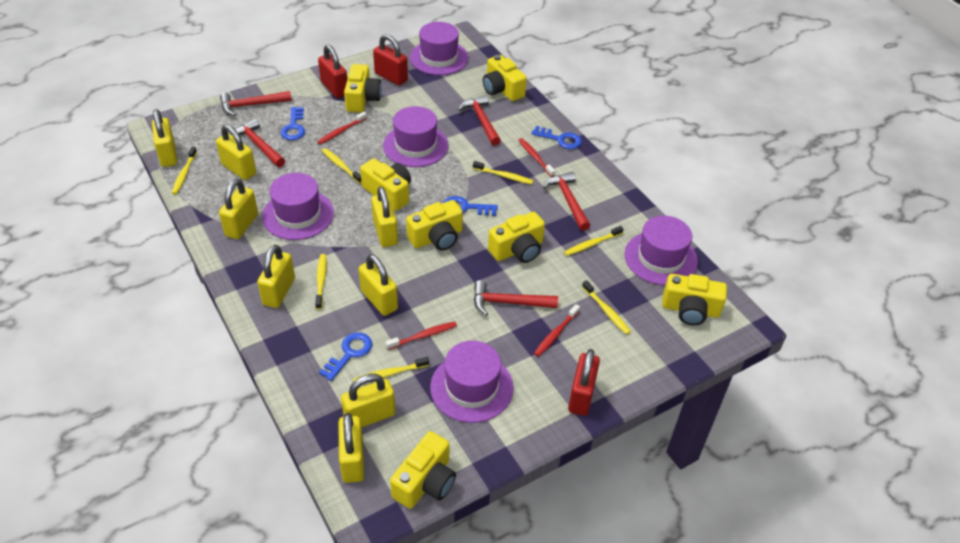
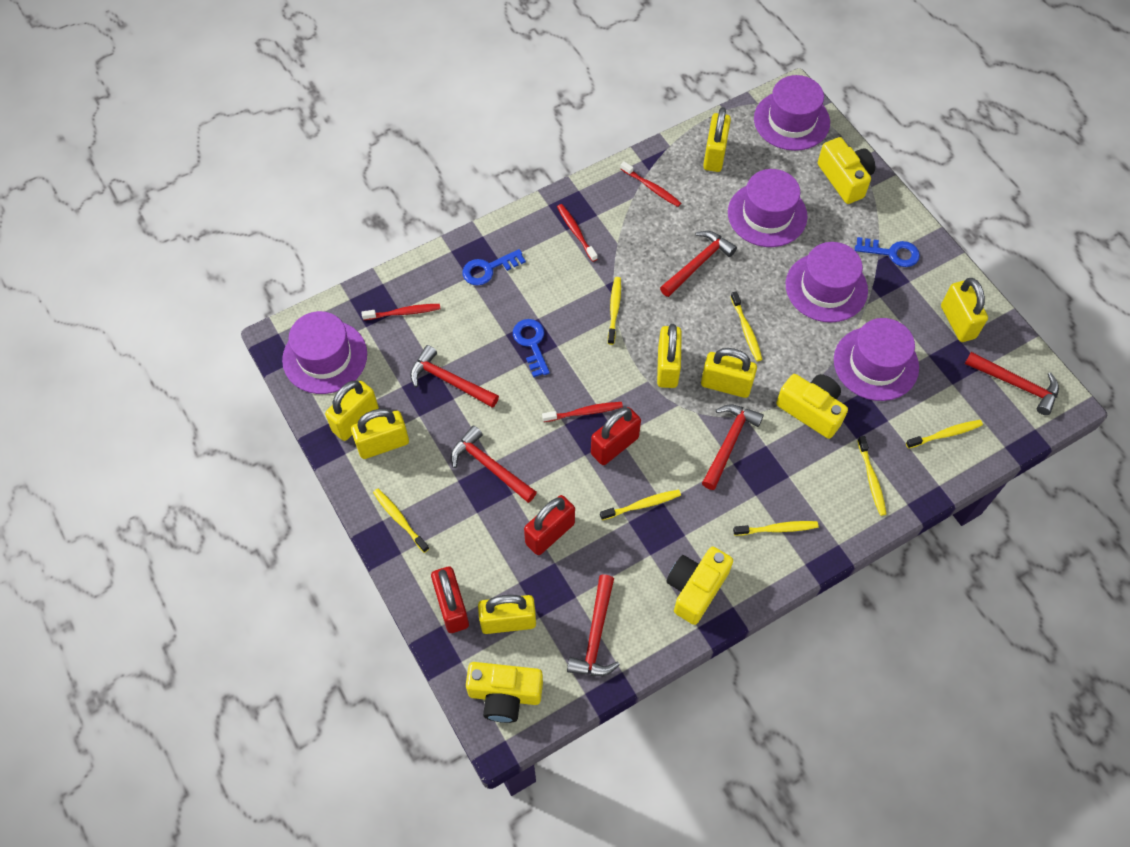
blue key: [280,107,305,140] [319,332,372,381] [443,196,498,216] [531,126,582,149] = 4 -> [462,249,526,286] [513,319,550,377] [855,237,920,267] = 3
red hammer: [220,91,292,116] [235,118,285,167] [458,95,501,146] [474,280,558,316] [543,172,590,231] = 5 -> [410,345,499,408] [451,426,537,503] [567,574,620,676] [660,231,737,297] [702,404,764,490] [965,352,1059,415] = 6
yellow camera: [344,64,381,113] [360,159,411,211] [390,431,456,509] [406,200,463,251] [483,55,527,101] [488,212,545,263] [662,274,727,326] = 7 -> [466,662,543,723] [667,547,733,625] [776,374,848,439] [818,137,875,204] = 4
yellow padlock: [152,109,177,167] [216,125,256,180] [219,179,258,239] [257,245,295,308] [338,413,364,483] [341,374,396,427] [359,254,398,316] [371,186,398,247] = 8 -> [325,381,379,441] [351,409,409,459] [478,595,536,634] [657,324,682,388] [701,348,757,398] [703,107,731,172] [941,278,988,342] = 7

